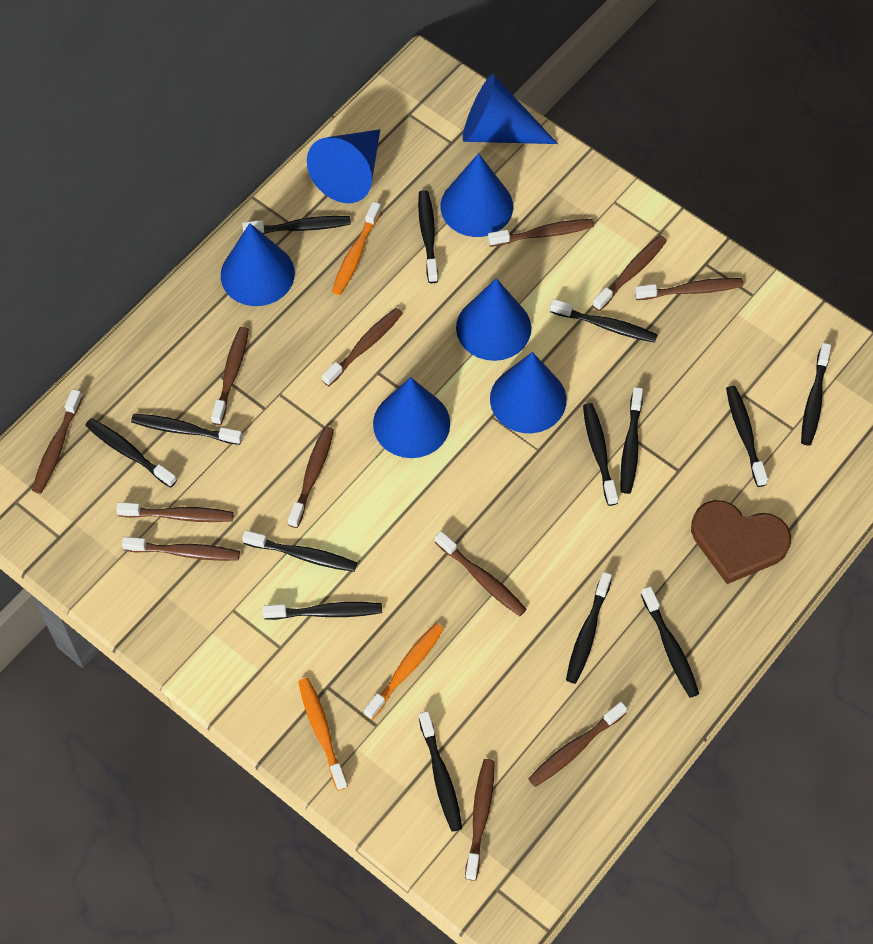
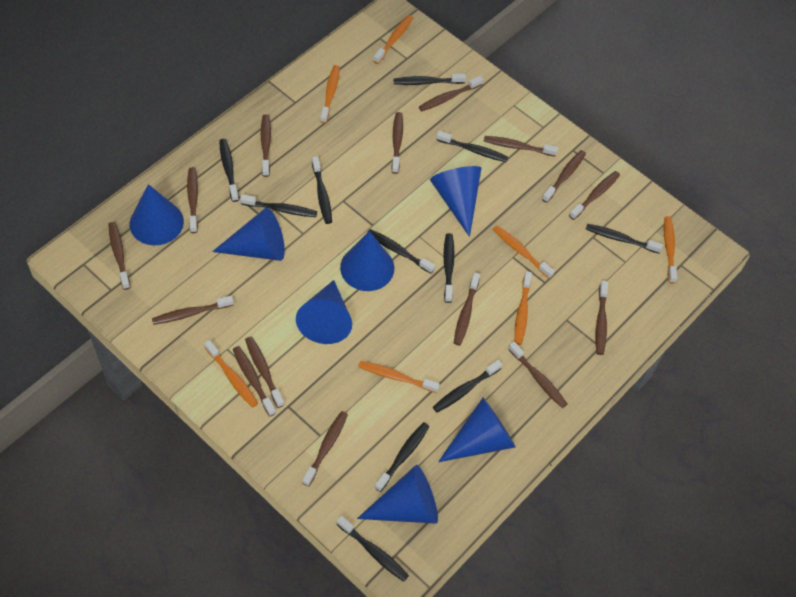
black toothbrush: [85,418,177,488] [131,414,242,445] [242,216,351,234] [242,530,357,572] [263,602,382,620] [418,190,438,283] [419,711,462,832] [550,299,658,343] [566,572,612,684] [583,403,618,506] [620,387,643,494] [641,586,699,698] [726,386,768,487] [801,343,831,446] = 14 -> [219,139,239,202] [240,194,317,217] [312,156,332,224] [337,516,409,582] [367,229,435,274] [374,422,429,492] [393,73,466,85] [433,360,502,413] [436,131,508,162] [443,233,455,303] [586,224,663,254] = 11
brown heart: [691,500,791,584] = 1 -> none = 0
brown toothbrush: [32,389,83,494] [116,502,234,522] [122,537,240,561] [211,327,249,425] [288,426,334,528] [322,308,403,386] [435,531,527,616] [465,759,495,881] [488,219,594,247] [528,702,627,787] [592,235,667,311] [635,278,743,300] = 12 -> [108,222,130,290] [152,296,234,325] [187,167,198,233] [233,346,276,416] [245,337,284,408] [261,114,271,177] [302,411,348,486] [391,112,403,174] [419,76,483,111] [454,273,480,345] [484,136,558,157] [508,341,567,408] [542,150,586,203] [569,171,620,220] [595,281,608,355] = 15
orange toothbrush: [298,678,348,791] [332,201,381,295] [364,623,444,720] = 3 -> [204,340,258,408] [320,65,340,123] [358,361,440,393] [373,15,413,64] [493,225,554,279] [514,271,532,345] [664,216,677,283] = 7

